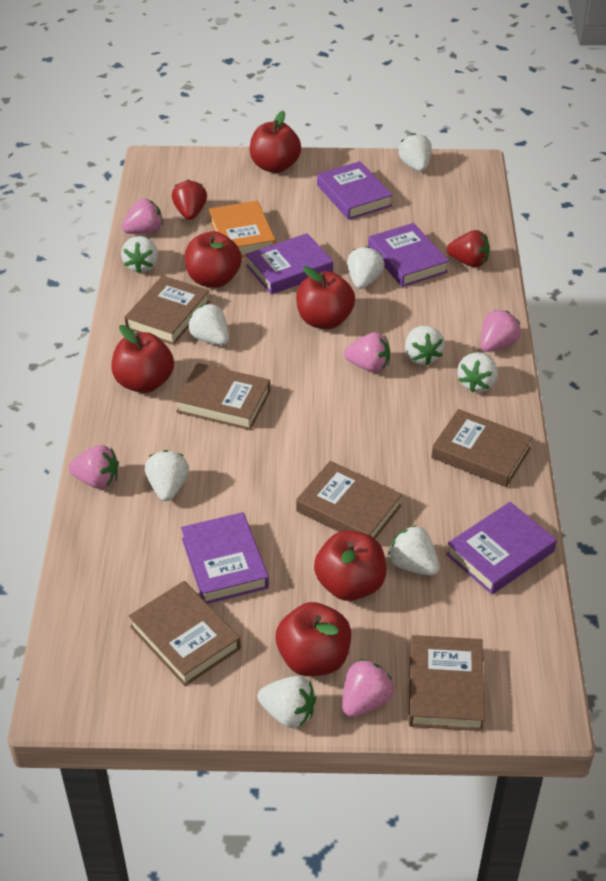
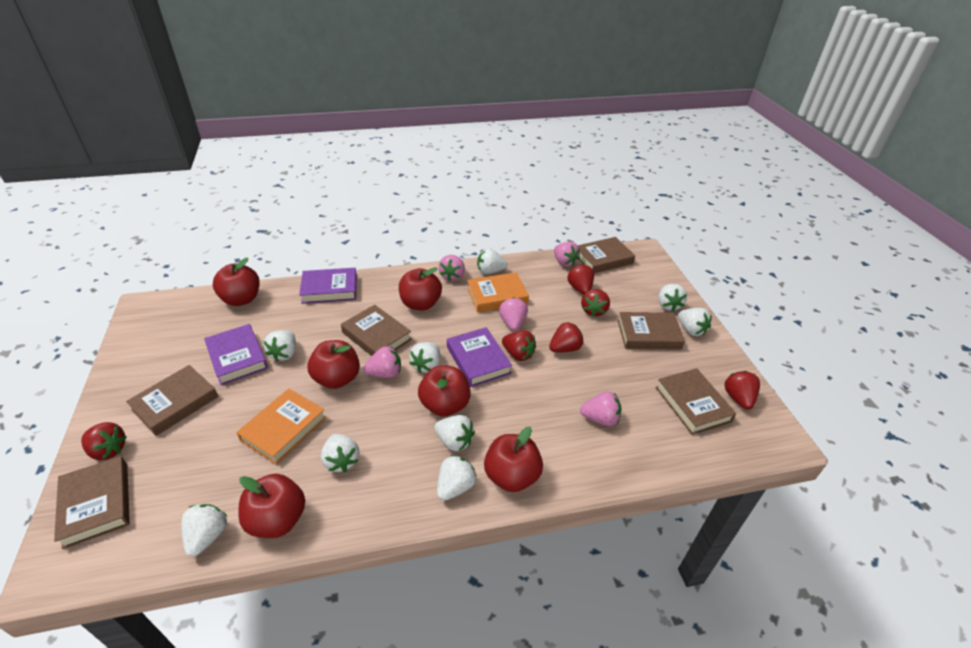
orange book: [209,201,276,257] = 1 -> [236,389,326,465] [467,272,529,312] = 2
purple book: [181,512,269,604] [246,233,333,294] [317,161,393,220] [368,223,449,287] [446,502,557,594] = 5 -> [204,324,268,385] [299,268,357,304] [447,327,512,387] = 3
red strawberry: [172,179,207,220] [447,230,490,267] = 2 -> [81,422,127,461] [502,330,536,361] [549,322,584,352] [567,264,594,294] [581,289,610,317] [724,371,760,409] = 6

